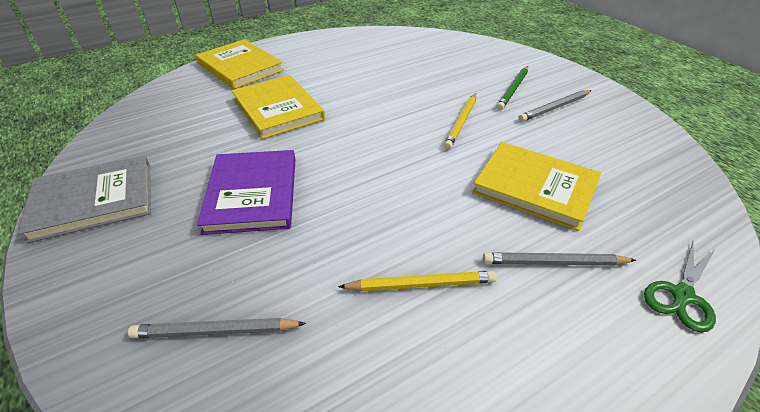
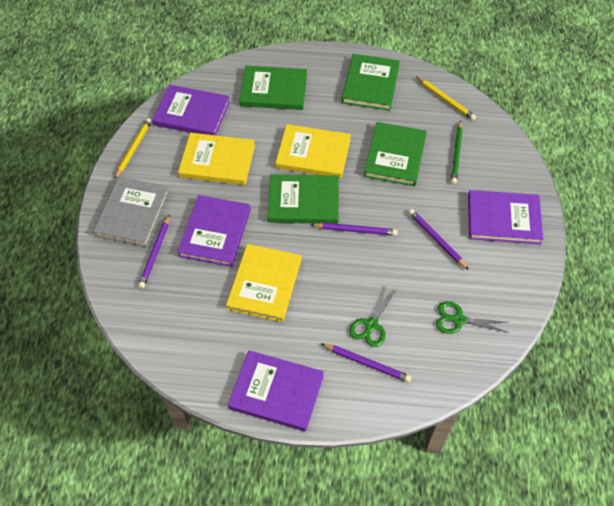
green book: none = 0 -> [239,66,307,110] [268,174,339,224] [342,54,400,111] [364,122,427,187] = 4
green scissors: [644,242,716,333] = 1 -> [349,286,397,347] [436,301,509,334] = 2
grey pencil: [128,318,306,338] [483,252,636,266] [519,90,592,122] = 3 -> none = 0
purple book: [197,150,296,235] = 1 -> [152,85,230,135] [177,195,251,267] [228,350,324,431] [468,190,543,244] = 4
purple pencil: none = 0 -> [138,215,170,289] [310,222,398,236] [321,343,412,383] [408,209,469,270] = 4

